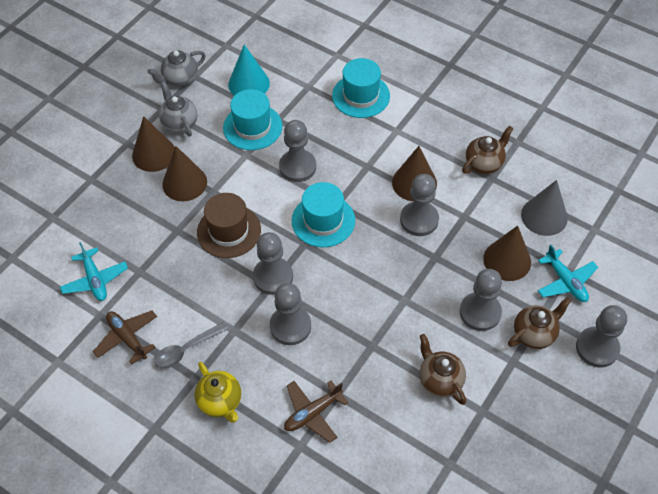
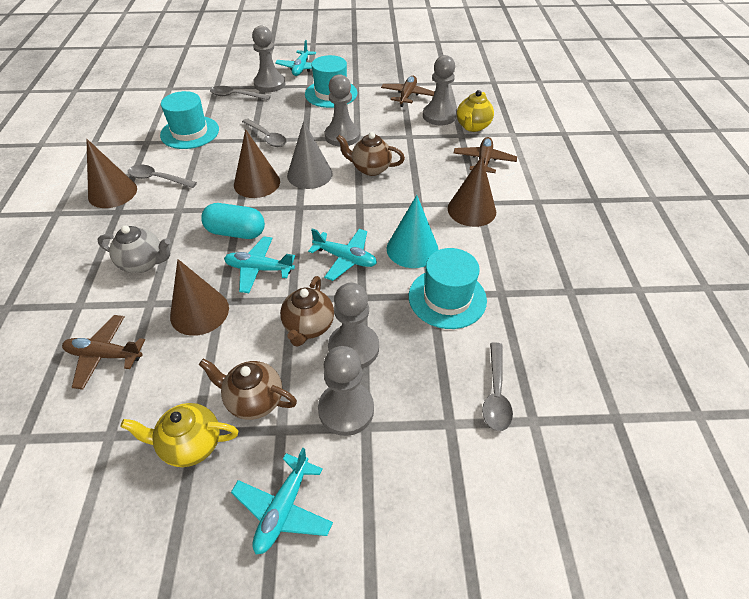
brown hat: [197,193,261,258] = 1 -> none = 0
brown plane: [93,311,157,364] [284,380,349,443] = 2 -> [62,315,145,389] [381,76,435,107] [453,137,517,173] = 3
grey pawn: [253,232,293,295] [270,283,311,345] [279,120,316,182] [400,174,439,236] [460,269,502,331] [576,305,627,367] = 6 -> [252,25,286,92] [318,346,374,436] [325,74,360,146] [328,283,379,368] [423,55,457,125] = 5
grey spoon: [154,322,228,369] = 1 -> [128,165,197,188] [210,86,271,100] [242,118,287,147] [482,342,513,431] = 4
grey teapot: [147,50,206,87] [159,81,198,137] = 2 -> [97,226,170,273] = 1
turquoise capsule: none = 0 -> [201,203,265,239] = 1
turquoise plane: [60,242,128,301] [538,245,598,302] = 2 -> [224,237,295,293] [231,448,333,555] [275,40,316,76] [308,228,377,281] = 4
yellow teapot: [194,362,241,423] = 1 -> [120,403,238,467] [457,90,494,132] = 2

